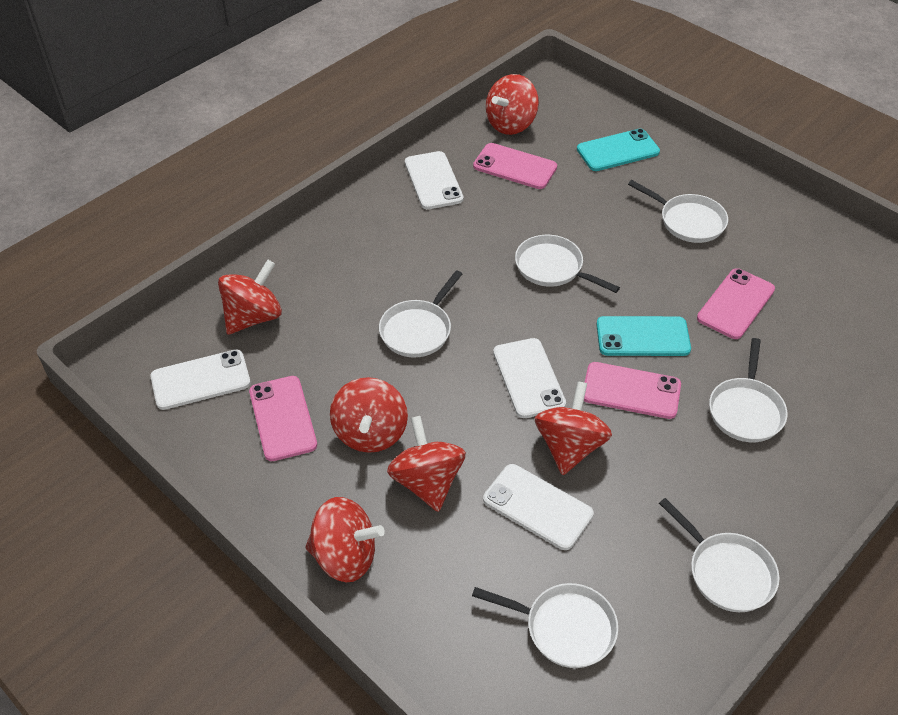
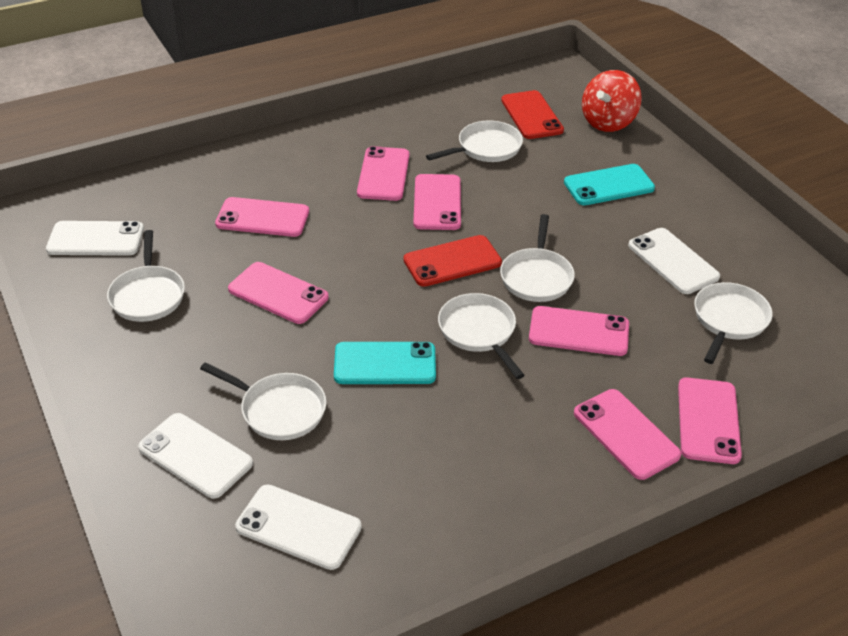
pink phone: [249,376,317,461] [473,143,557,189] [584,362,681,419] [697,268,775,339] = 4 -> [215,197,309,237] [228,262,329,324] [357,146,410,201] [413,174,461,230] [529,306,629,356] [574,389,681,480] [678,378,742,464] = 7
red phone: none = 0 -> [404,235,502,287] [501,90,564,139] = 2
red spinning top: [218,259,282,335] [305,497,385,582] [330,377,408,453] [387,416,466,512] [486,74,539,135] [535,381,612,475] = 6 -> [582,70,642,132] = 1

